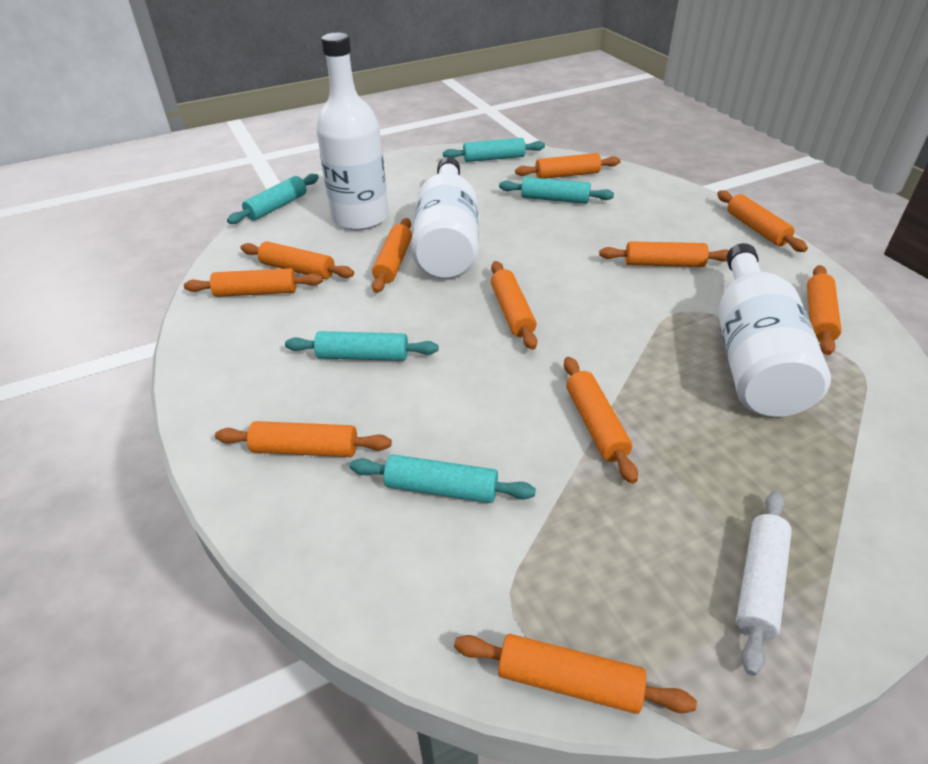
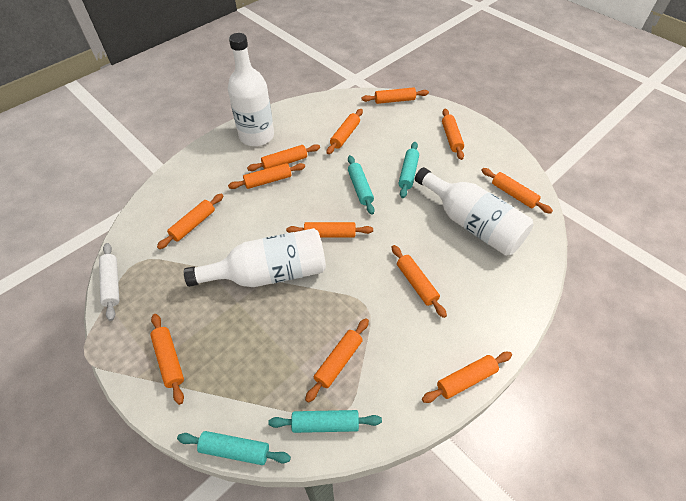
orange rolling pin: [184,268,323,297] [215,421,392,457] [241,241,354,279] [372,218,412,293] [454,634,697,714] [491,261,537,350] [515,153,621,179] [564,357,638,484] [599,241,729,267] [717,190,808,252] [807,265,841,355] = 11 -> [150,314,184,405] [157,193,223,249] [228,163,305,189] [247,144,320,171] [286,222,373,238] [305,318,369,403] [327,109,363,154] [361,87,429,104] [392,245,447,318] [422,352,512,403] [442,109,464,160] [481,168,553,214] = 12
turquoise rolling pin: [227,174,319,224] [285,331,438,361] [350,454,536,503] [443,138,545,162] [499,177,614,204] = 5 -> [177,431,291,465] [268,410,382,433] [348,155,375,215] [399,142,419,198] = 4

